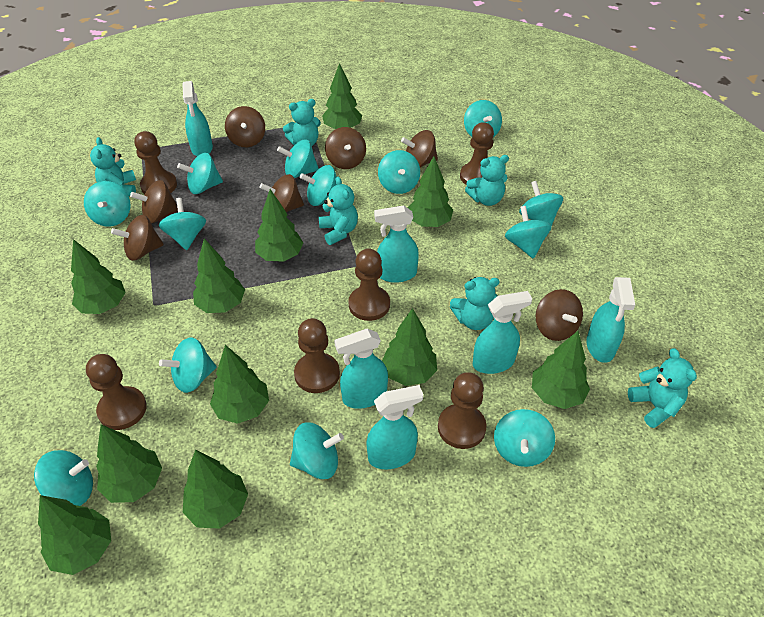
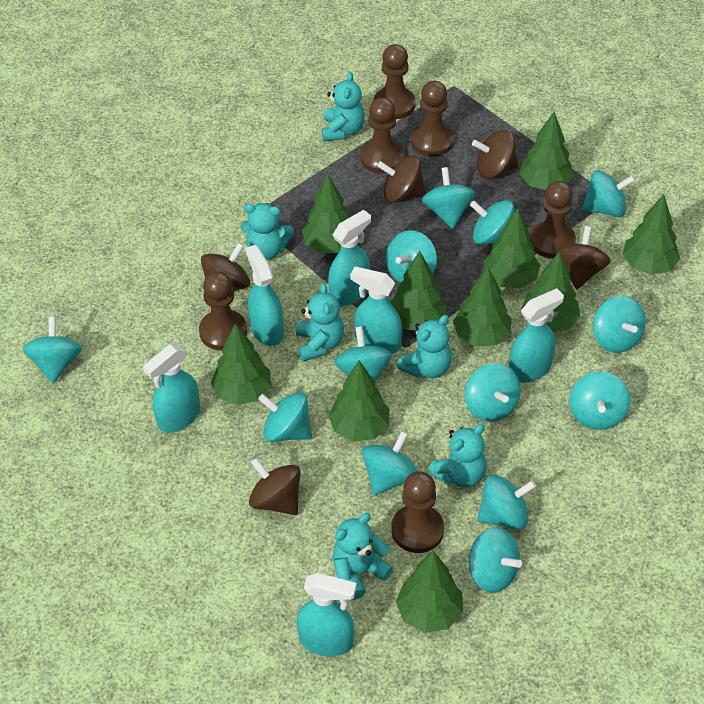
brown spinning top: [111,215,164,261] [130,180,178,223] [225,106,265,147] [260,174,304,212] [325,127,366,169] [401,130,438,167] [536,289,583,341] = 7 -> [201,243,250,291] [249,458,301,515] [377,155,426,203] [472,130,519,179] [555,226,611,289] = 5
green tree: [38,495,111,575] [71,239,126,314] [96,424,162,503] [183,450,248,529] [193,239,245,313] [210,345,269,424] [255,189,303,262] [322,63,362,129] [382,308,437,386] [408,156,453,227] [532,331,590,409] = 11 -> [211,324,271,405] [302,175,350,253] [328,360,390,442] [390,251,447,330] [396,551,463,633] [453,267,512,347] [483,208,541,288] [519,112,574,190] [521,251,580,332] [622,194,680,275] = 10

